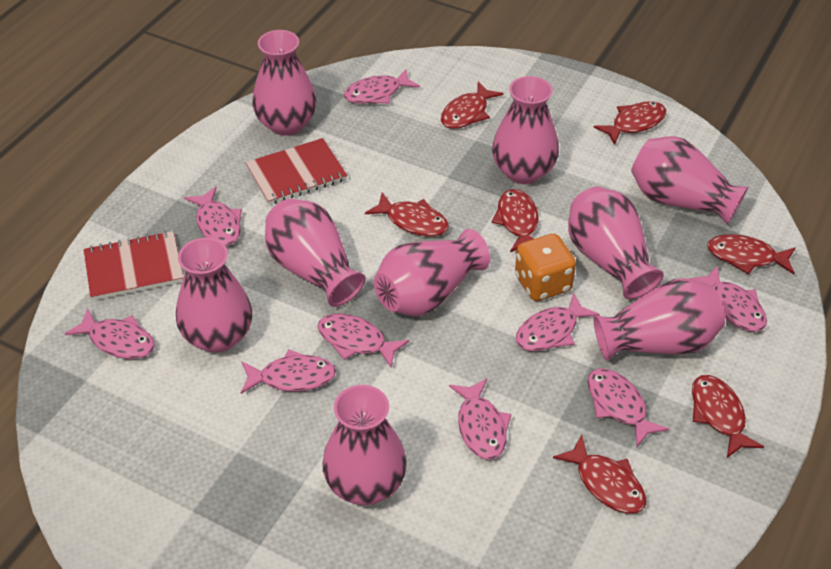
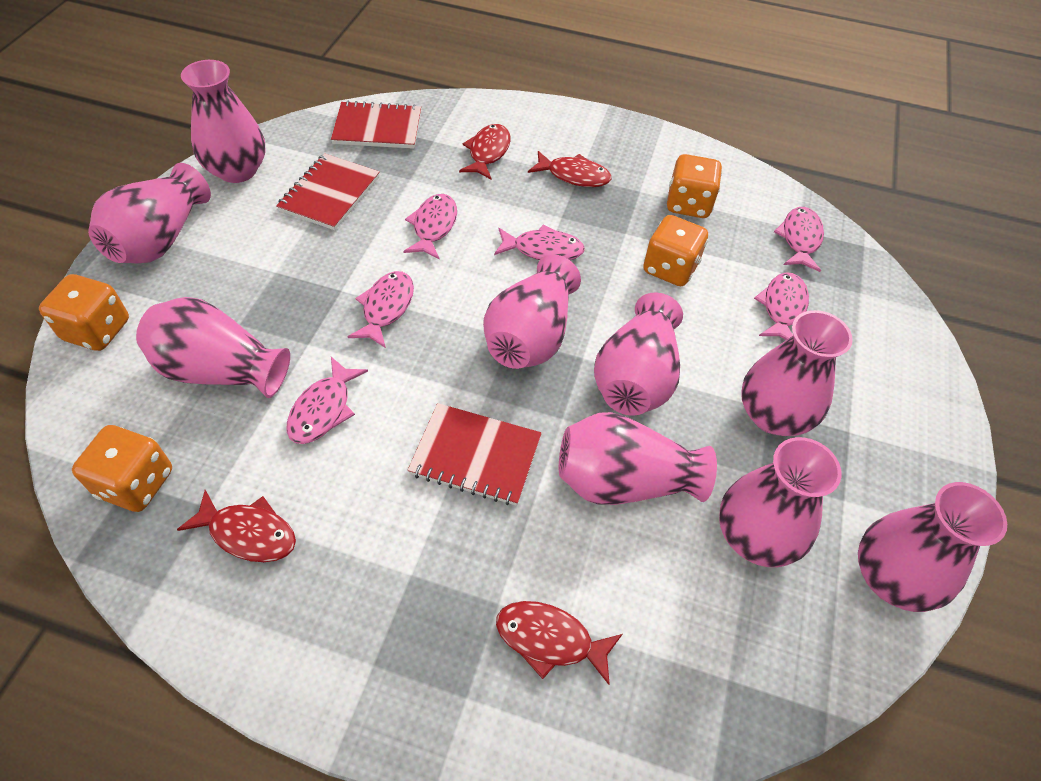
orange dice: [515,234,576,301] = 1 -> [39,274,129,351] [72,425,172,512] [643,215,708,286] [667,154,722,218] = 4
pink fish: [65,308,155,359] [184,187,242,246] [241,349,336,394] [317,313,409,369] [343,69,420,104] [449,378,512,460] [516,293,600,351] [587,368,669,447] [689,265,767,332] = 9 -> [287,357,368,444] [348,271,414,348] [403,194,457,260] [494,225,585,260] [754,272,809,340] [774,207,824,272] = 6
red fish: [365,192,449,236] [441,82,503,129] [492,189,539,252] [553,435,646,513] [593,101,666,145] [692,375,764,458] [707,234,796,274] = 7 -> [177,490,296,562] [459,124,510,180] [496,601,623,685] [528,151,611,187] = 4
red notebook: [83,231,184,300] [246,138,347,205] = 2 -> [276,153,380,230] [331,101,421,149] [408,403,542,506] = 3

